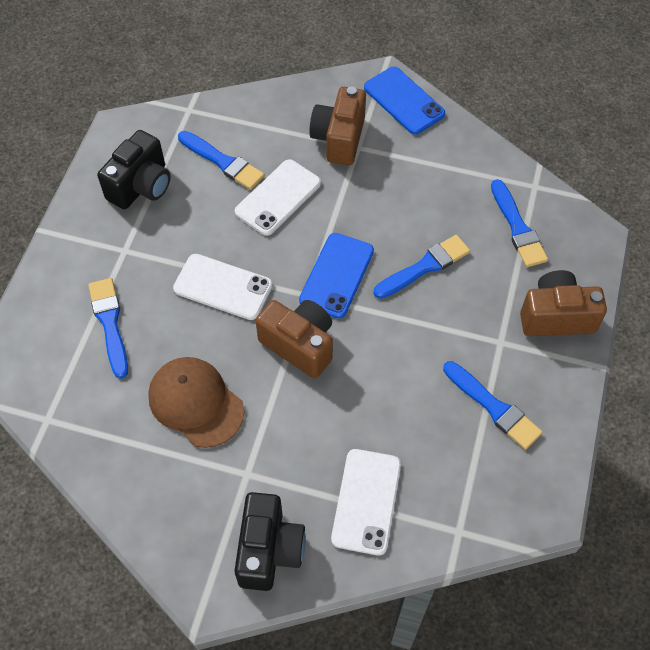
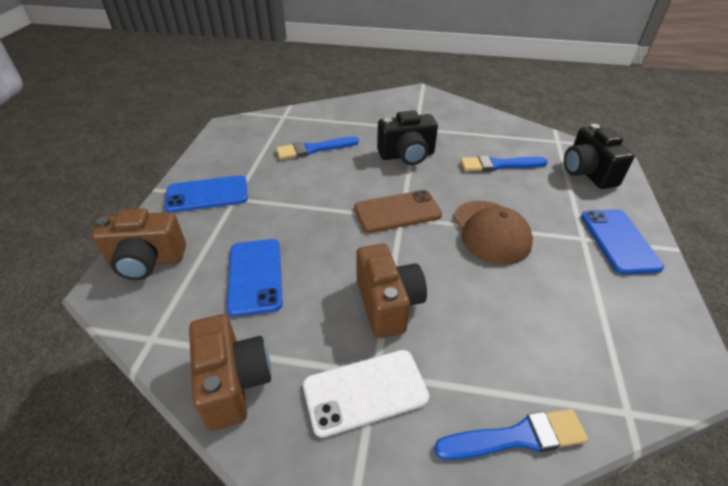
blue brush: [88,278,128,379] [178,131,265,190] [373,235,470,299] [443,361,543,450] [491,179,548,267] = 5 -> [276,136,359,160] [434,409,588,460] [460,155,548,172] = 3
blue phone: [299,233,374,319] [364,67,445,135] = 2 -> [164,175,248,213] [227,239,283,317] [581,209,664,274] = 3
brown phone: none = 0 -> [354,190,442,233] = 1
white phone: [173,254,273,320] [235,159,321,236] [331,449,401,555] = 3 -> [303,350,429,438] = 1

